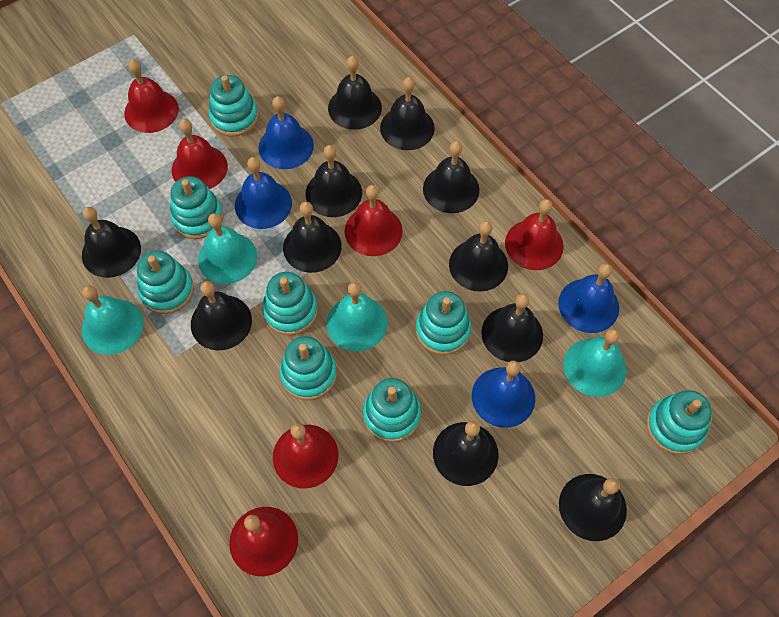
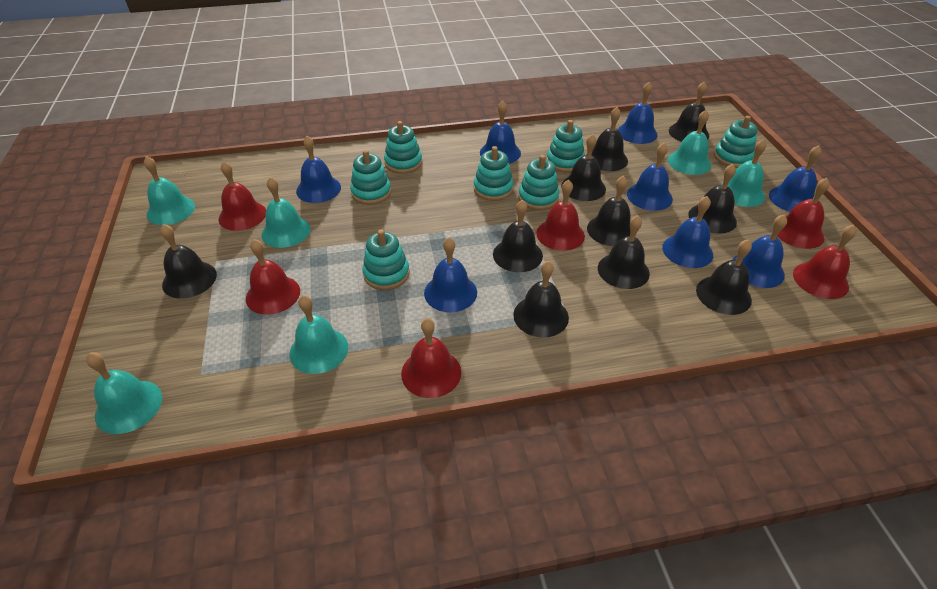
black bell: [82,207,141,278] [191,281,252,350] [283,202,342,273] [306,145,362,217] [328,56,382,130] [380,77,435,150] [423,141,480,213] [433,421,499,486] [449,221,508,292] [481,294,543,362] [559,474,627,541] = 11 -> [160,224,217,299] [493,200,543,272] [513,261,569,338] [562,134,606,201] [587,176,630,246] [591,107,628,171] [598,215,650,289] [669,82,709,142] [688,164,737,234] [696,239,752,315] = 10
blue bell: [235,157,292,229] [259,96,314,169] [472,361,535,428] [558,263,619,333] = 4 -> [296,136,341,203] [424,237,477,312] [480,101,521,164] [618,82,658,144] [627,143,673,211] [662,196,713,268] [732,214,787,288] [769,145,821,212] = 8
turquoise bell: [82,286,144,355] [198,213,257,284] [326,282,388,351] [563,329,627,397] = 4 -> [86,352,162,434] [144,156,195,225] [261,177,310,248] [289,295,348,374] [668,110,711,175] [721,139,766,207] = 6
turquoise stacking toy: [137,251,194,314] [170,176,224,239] [209,75,259,137] [262,272,318,335] [280,336,337,400] [363,378,421,442] [416,291,471,355] [646,390,712,455] = 8 -> [350,150,391,205] [362,230,410,290] [384,121,422,174] [474,146,513,201] [518,155,559,210] [547,120,585,172] [714,116,758,168] = 7

